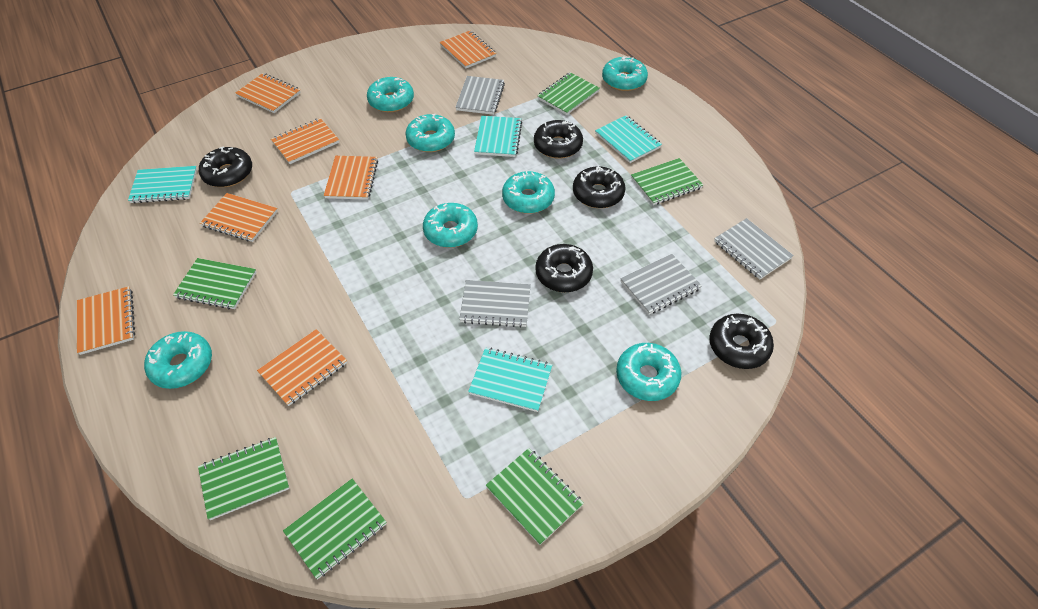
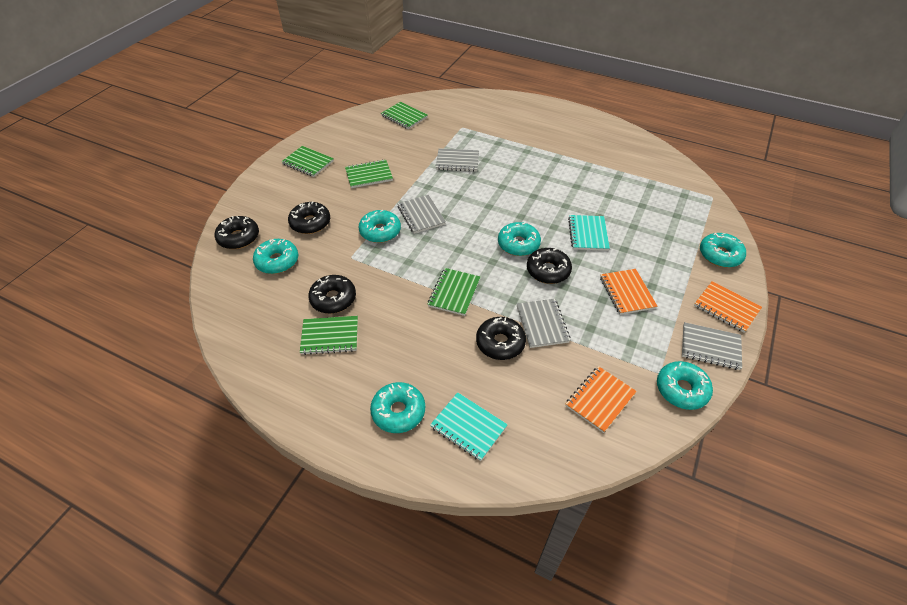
green notebook: [173,258,256,309] [198,437,290,520] [283,479,387,579] [485,448,584,545] [537,72,600,115] [631,158,703,205] = 6 -> [281,146,334,177] [300,316,358,355] [345,159,393,188] [381,102,427,129] [428,268,480,316] = 5
orange notebook: [77,286,135,355] [200,193,278,242] [235,73,301,113] [257,329,347,406] [271,118,339,164] [324,156,378,200] [440,31,496,69] = 7 -> [566,366,637,433] [600,269,658,315] [694,281,762,333] = 3
turquoise donut: [144,331,212,389] [367,77,414,112] [405,114,455,152] [423,203,478,248] [502,171,555,214] [602,56,648,91] [616,343,681,401] = 7 -> [253,239,298,274] [359,210,401,243] [370,382,425,433] [498,222,541,256] [657,361,713,410] [700,233,746,268] = 6
turquoise notebook: [128,166,197,204] [468,348,552,412] [474,116,522,157] [595,115,662,163] = 4 -> [430,392,508,461] [568,215,610,251] = 2

